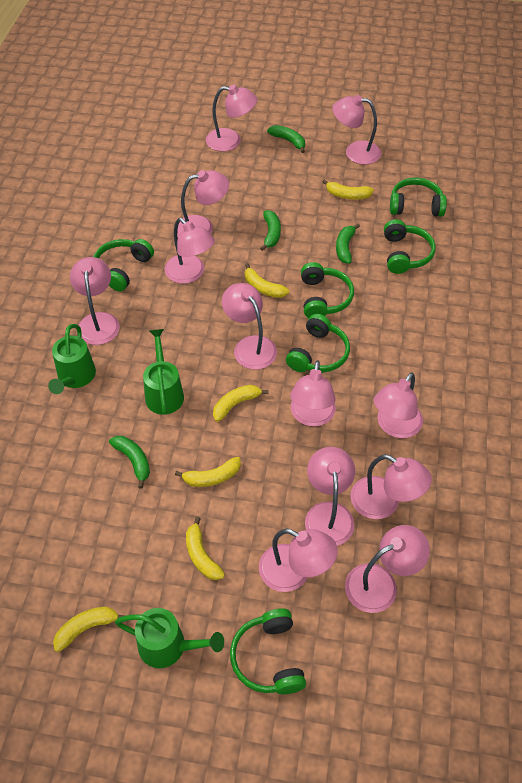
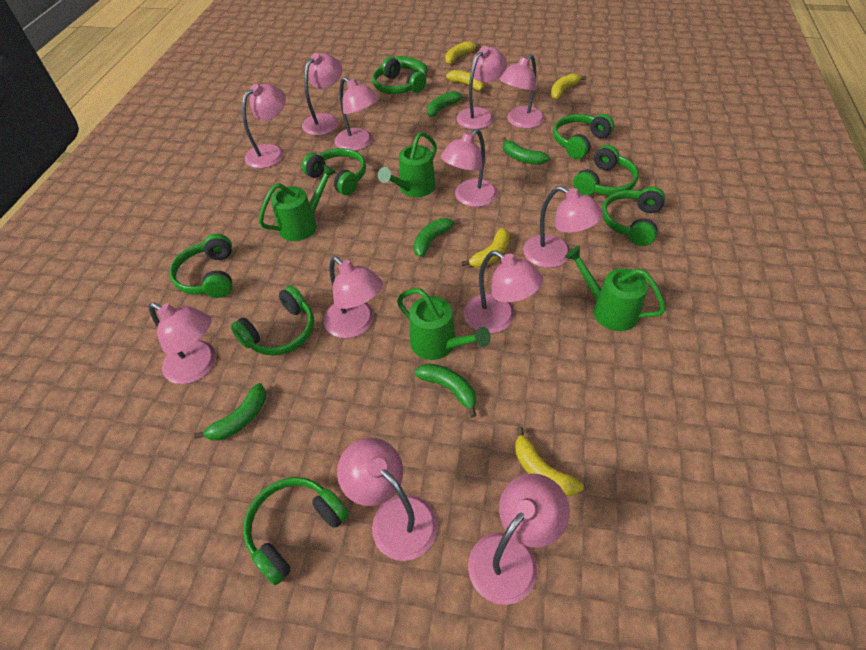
green banana: [109,436,150,489] [260,210,281,251] [267,125,305,153] [336,224,360,264] = 4 -> [194,383,266,441] [394,56,428,77] [414,218,461,257] [414,363,476,417] [427,91,468,117] [502,137,550,165] = 6
green headphones: [94,239,154,292] [230,609,306,694] [286,314,350,373] [301,262,354,318] [384,219,436,274] [390,177,447,217] = 6 -> [169,234,232,298] [231,285,314,356] [243,477,349,585] [302,148,366,195] [372,57,426,94] [553,114,614,159] [573,145,638,196] [602,187,665,246] = 8
green watering can: [48,324,96,394] [115,608,224,668] [143,329,184,415] = 3 -> [259,164,337,241] [378,132,437,197] [397,288,491,360] [565,246,666,331] = 4
yellow banana: [53,607,124,652] [175,457,241,487] [186,517,225,580] [213,385,269,422] [245,263,289,298] [322,179,374,199] = 6 -> [445,41,481,64] [446,70,485,93] [461,228,510,268] [515,427,584,496] [551,73,587,99] = 5

